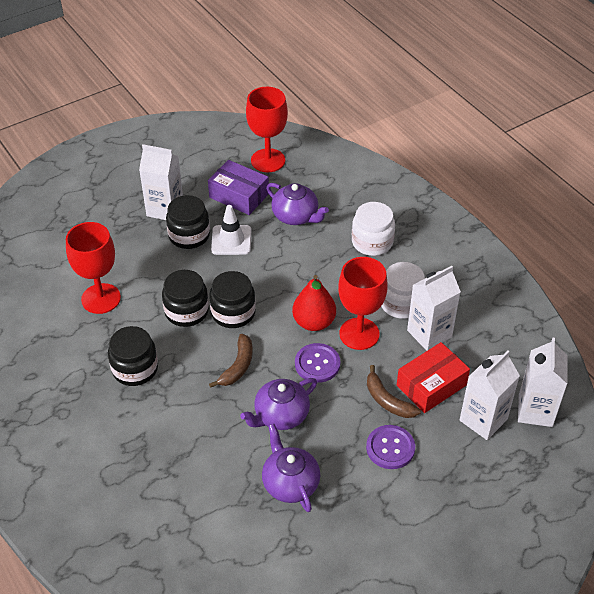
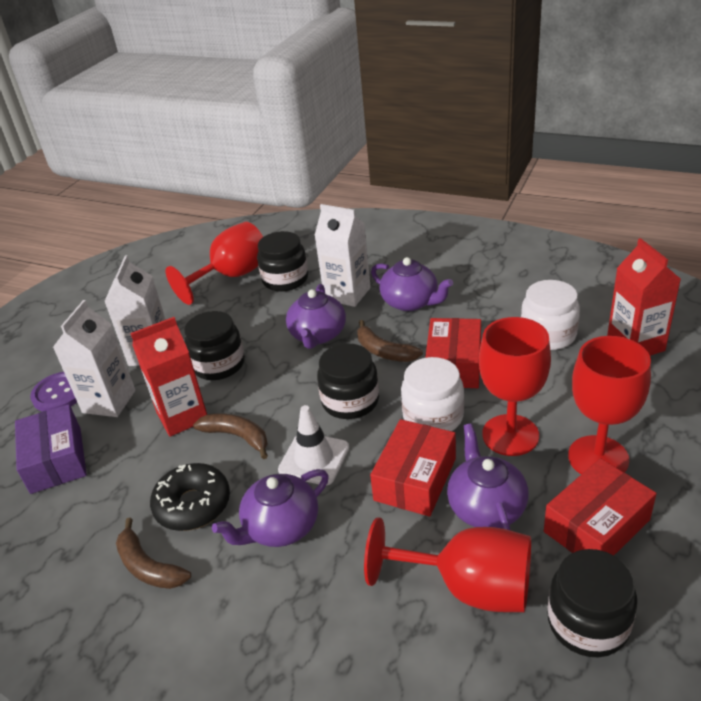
black donut: none = 0 -> [150,463,230,531] = 1
brown banana: [209,334,253,388] [367,365,421,418] = 2 -> [116,518,191,589] [193,413,268,459] [357,320,423,362] = 3
purple button: [295,343,341,383] [366,425,415,469] = 2 -> [30,372,77,412] = 1
purple teapot: [240,378,317,430] [262,424,321,512] [266,183,329,225] = 3 -> [212,469,329,547] [286,284,346,349] [371,257,453,311] [447,423,529,530] = 4
red box: [397,342,470,413] = 1 -> [370,419,456,517] [425,318,481,388] [544,458,656,555] = 3
red carton: none = 0 -> [130,317,207,437] [607,238,681,356] = 2
red goblet: [66,222,121,314] [246,87,288,172] [338,257,388,350] = 3 -> [166,222,263,305] [364,517,531,612] [479,317,551,456] [568,336,651,474] = 4
red pear: [292,275,336,331] = 1 -> none = 0
white carton: [139,144,183,220] [407,266,461,351] [460,350,520,440] [518,338,568,427] = 4 -> [53,300,136,417] [104,255,166,366] [314,204,371,307] = 3

